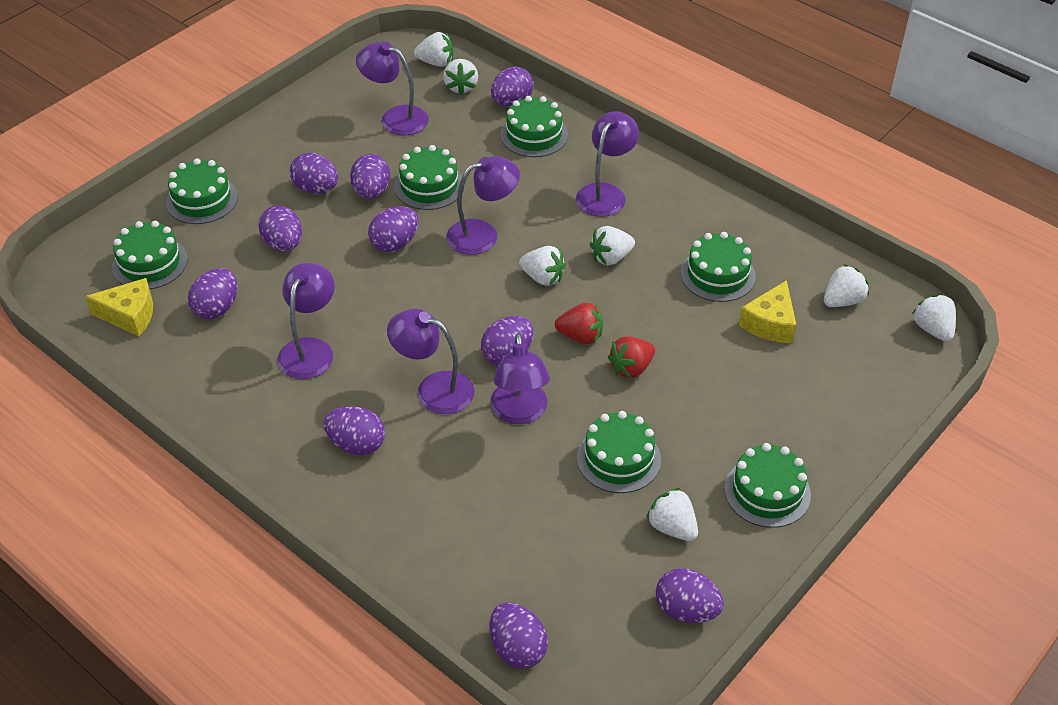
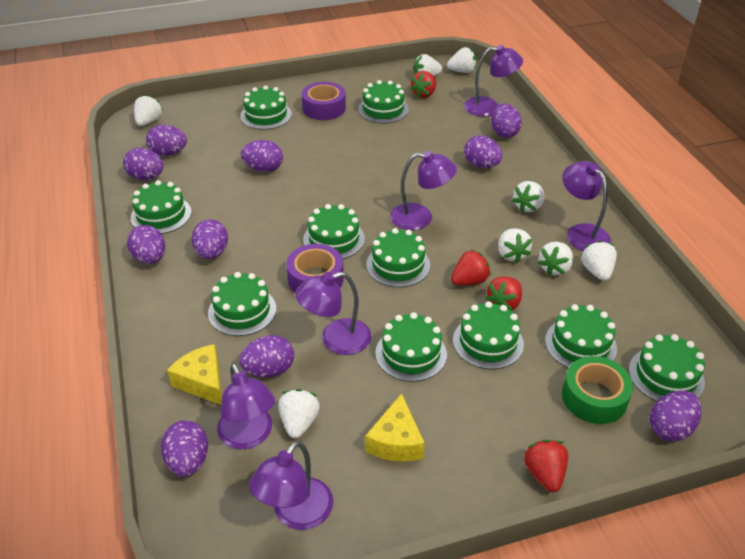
green cake: [112,221,188,289] [166,158,238,224] [394,145,465,210] [500,96,568,157] [577,411,661,493] [681,232,756,302] [724,443,811,528] = 7 -> [131,180,191,234] [208,272,276,336] [240,85,292,130] [303,204,365,259] [358,80,409,124] [366,228,430,287] [375,312,447,382] [453,301,524,370] [545,304,617,368] [629,334,705,401] = 10
green tape: none = 0 -> [562,356,633,424] = 1
purple tape: none = 0 -> [286,244,344,293] [302,82,346,120] = 2
red strawberry: [555,303,603,344] [608,336,655,379] = 2 -> [410,71,436,98] [451,249,491,285] [485,276,522,311] [524,440,568,492] = 4
white strawberry: [414,32,453,67] [443,59,478,95] [519,246,566,286] [590,226,635,266] [646,488,698,541] [824,264,869,307] [912,294,956,342] = 7 -> [134,94,163,126] [278,389,320,438] [413,54,442,76] [447,47,477,73] [498,228,532,263] [512,181,544,212] [538,242,573,276] [581,240,617,281] = 8

